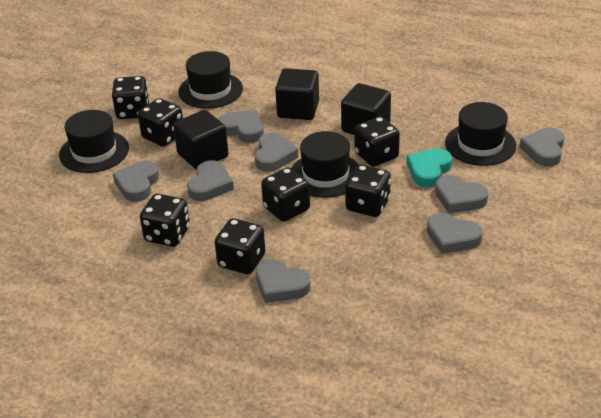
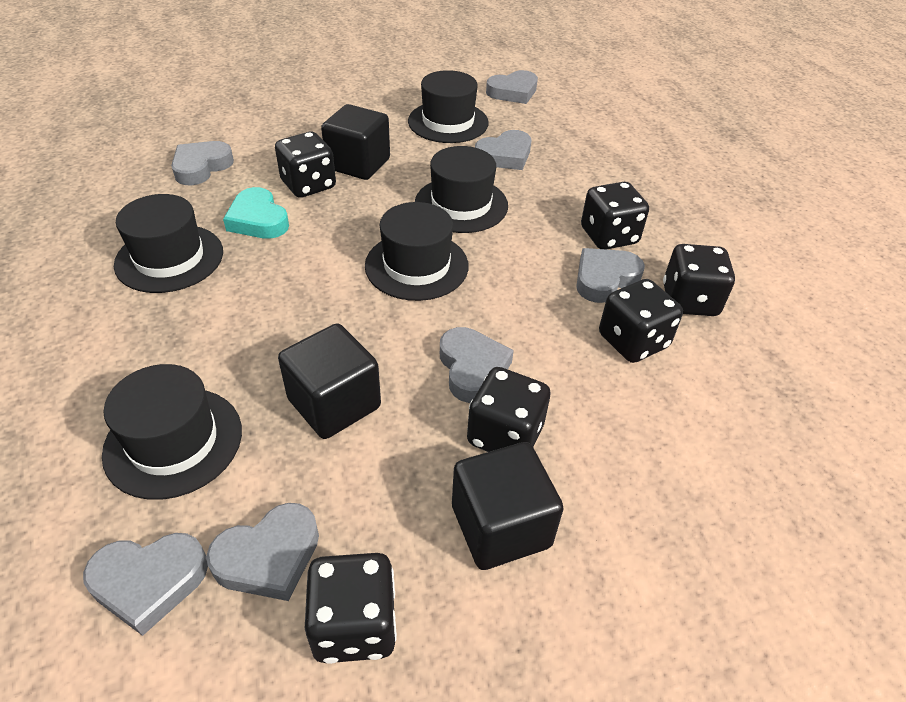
black dice: [112,76,150,119] [138,98,183,147] [140,194,190,247] [215,218,265,274] [261,167,310,222] [345,165,391,217] [355,116,400,167] = 7 -> [275,132,336,198] [305,553,397,664] [467,367,551,452] [581,182,649,250] [599,279,683,363] [663,244,735,316] = 6
black hat: [59,110,129,173] [178,51,243,109] [291,131,358,198] [445,102,516,166] = 4 -> [102,364,242,500] [114,194,223,293] [365,202,469,301] [408,70,489,143] [415,146,508,233] = 5
grey heart: [113,161,159,202] [187,160,234,201] [219,110,264,143] [255,132,298,172] [256,259,310,303] [427,213,483,254] [435,175,488,213] [520,127,564,166] = 8 -> [83,533,208,636] [171,141,234,185] [206,503,319,601] [440,327,514,403] [475,130,531,170] [486,70,538,104] [576,248,645,303] = 7

